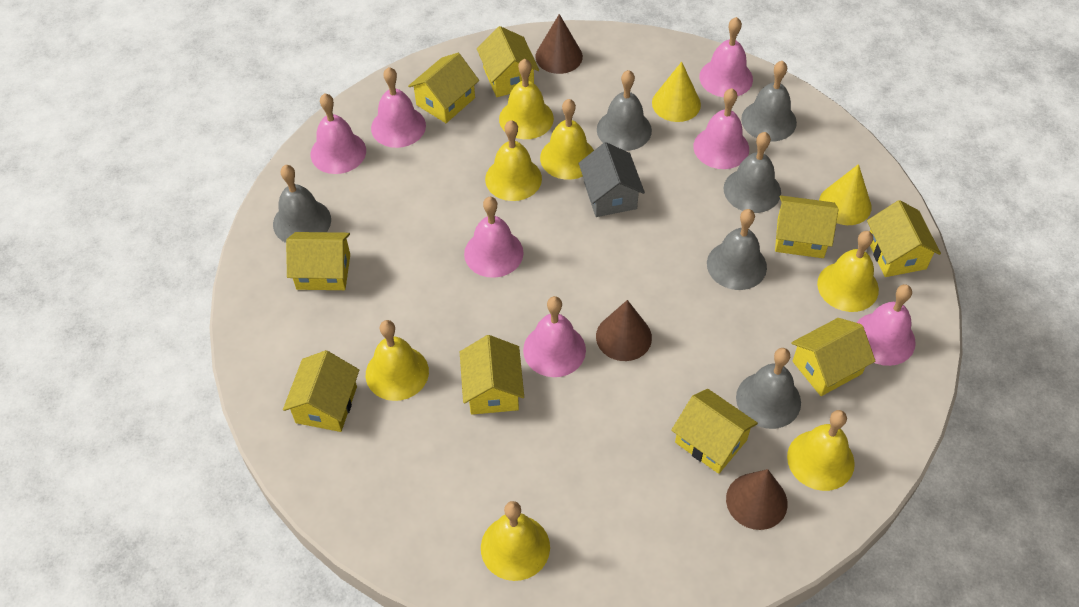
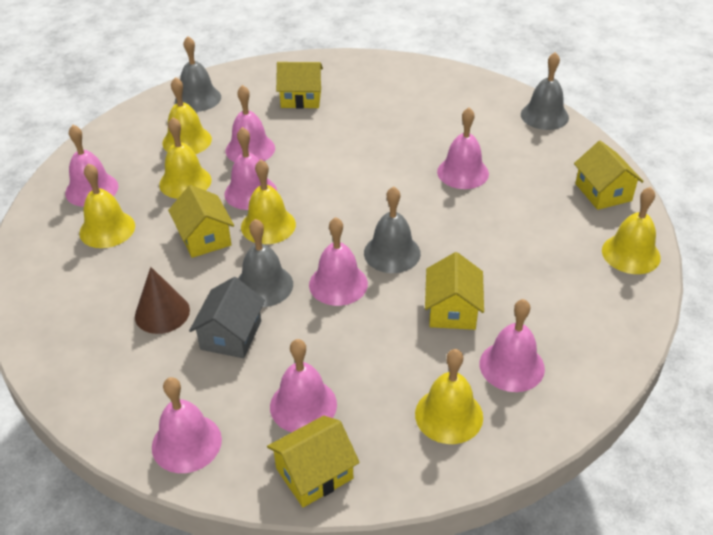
brown cone: [536,14,583,74] [596,300,652,361] [726,469,788,530] = 3 -> [135,267,190,334] = 1
grey bell: [273,165,331,243] [597,70,652,151] [707,209,767,290] [724,132,781,213] [736,348,801,429] [741,61,797,142] = 6 -> [175,36,221,112] [238,219,293,307] [364,186,421,273] [521,52,569,130] = 4
pink bell: [311,94,366,174] [371,67,426,148] [464,197,523,278] [523,296,586,377] [693,88,749,169] [699,17,753,97] [856,284,916,366] = 7 -> [65,125,118,207] [152,377,222,473] [224,127,277,210] [226,85,275,162] [270,339,337,432] [309,217,368,306] [437,108,489,189] [480,299,545,392] = 8
yellow bell: [366,320,429,401] [481,501,550,581] [485,120,542,201] [499,59,554,139] [540,99,594,180] [787,410,855,491] [817,231,879,312] = 7 -> [79,163,135,248] [159,117,211,199] [162,77,212,154] [241,160,296,244] [415,349,483,444] [602,187,661,274] = 6
yellow cone: [652,62,701,122] [819,164,871,225] = 2 -> none = 0
yellow house: [283,350,359,432] [286,232,350,290] [408,53,479,123] [460,335,524,415] [477,26,539,97] [671,389,758,474] [775,195,839,258] [791,318,875,396] [867,200,941,277] = 9 -> [168,185,234,258] [267,416,360,507] [276,62,323,109] [425,252,484,330] [574,141,644,210] = 5

